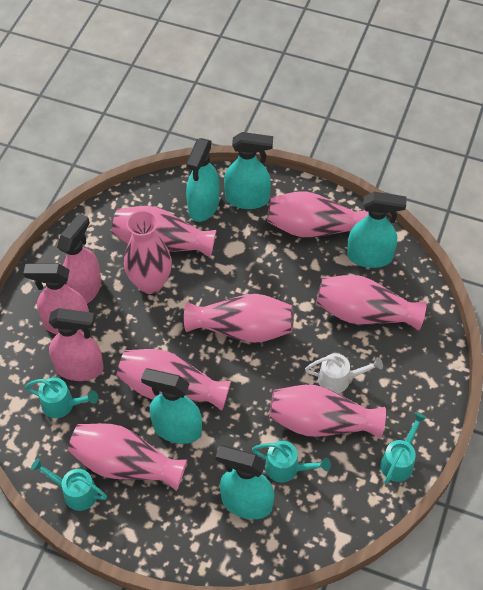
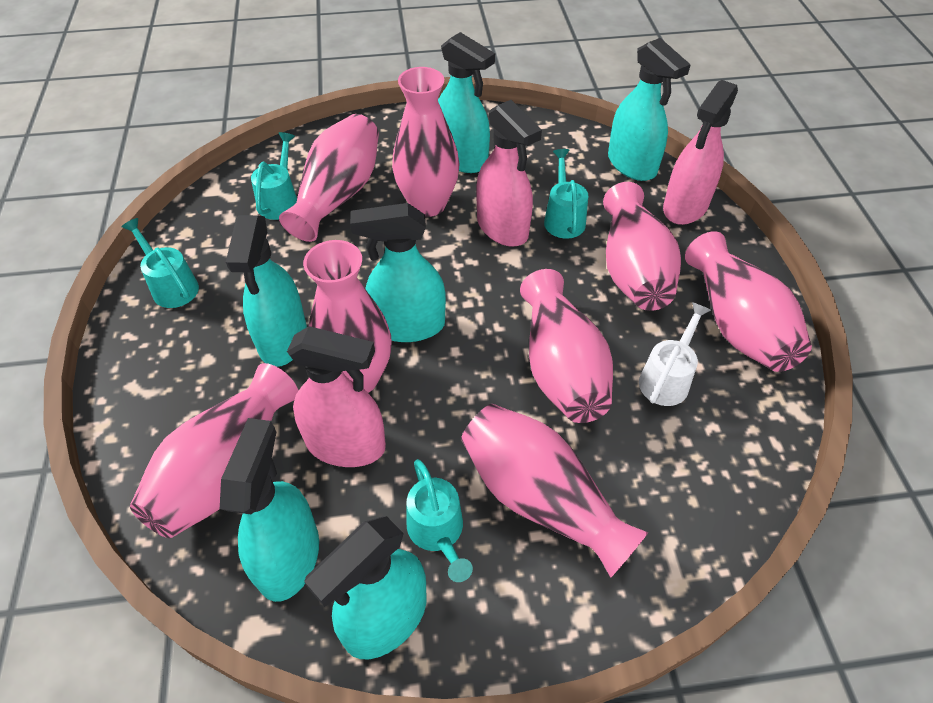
turquoise spray bottle: [141,368,202,444] [186,138,219,222] [215,445,274,519] [224,132,273,209] [347,192,407,268] = 5 -> [220,418,319,602] [226,215,307,367] [304,516,427,659] [350,203,446,342] [438,32,495,173] [608,38,691,181] = 6

